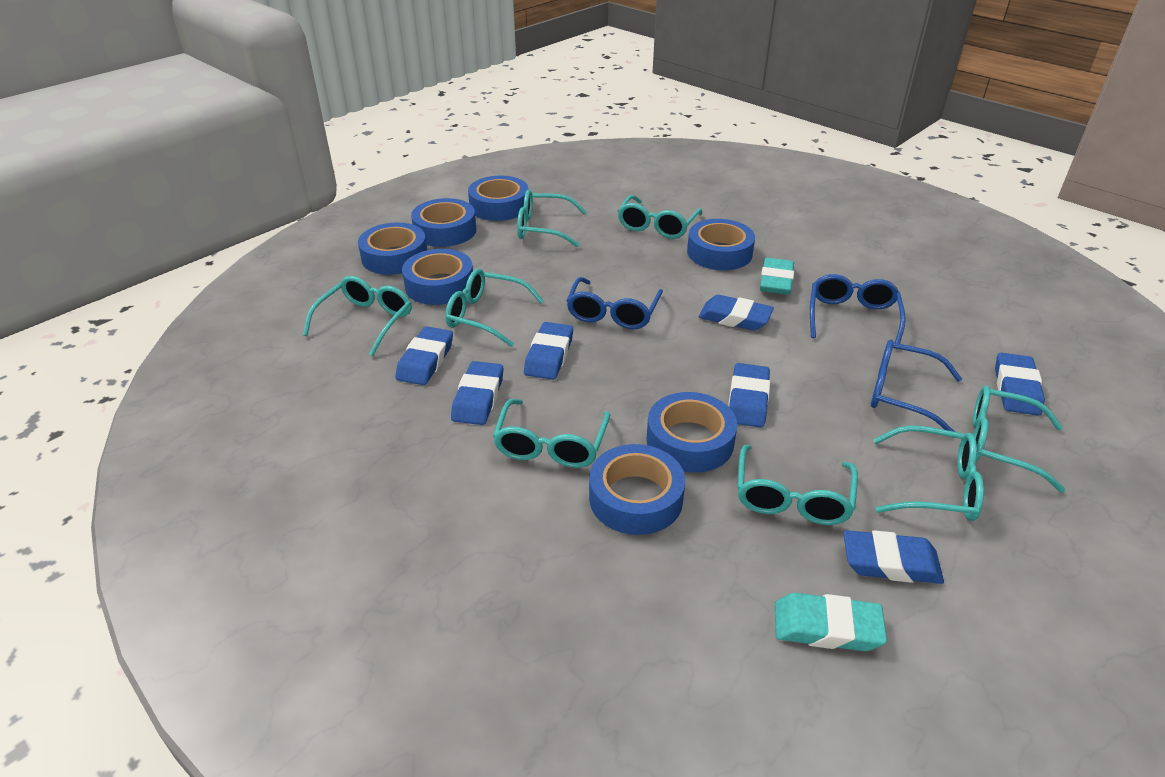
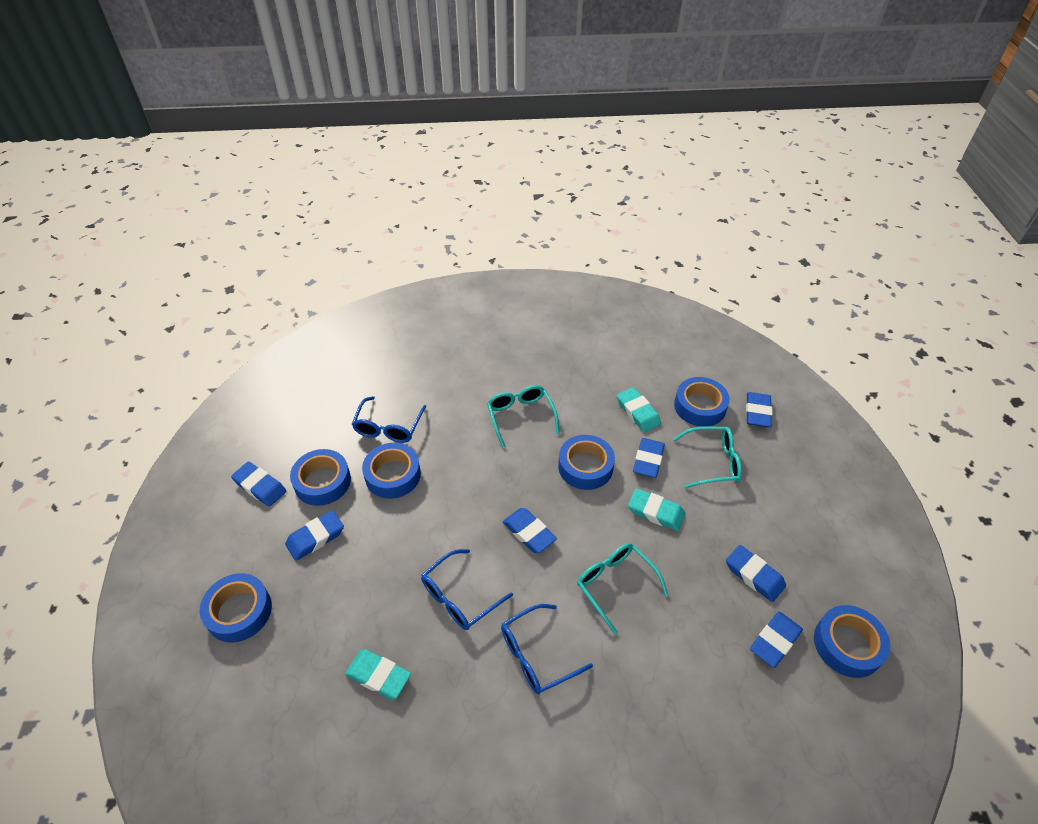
blue tape: [358,222,427,275] [402,249,473,305] [411,198,476,247] [468,176,528,221] [589,444,685,535] [647,392,737,473] [687,219,755,270] = 7 -> [199,573,272,643] [290,449,351,506] [362,443,421,499] [558,435,615,490] [674,377,730,427] [814,605,890,678] = 6
turquoise eraser: [760,258,794,295] [775,593,887,651] = 2 -> [345,649,411,699] [617,387,661,432] [628,488,686,531] = 3
turquoise glasses: [303,276,412,356] [445,269,544,347] [493,399,610,468] [517,190,587,247] [618,195,702,239] [737,445,858,525] [873,425,984,521] [973,386,1066,493] = 8 -> [487,385,559,448] [577,543,669,634] [673,426,742,488] = 3

